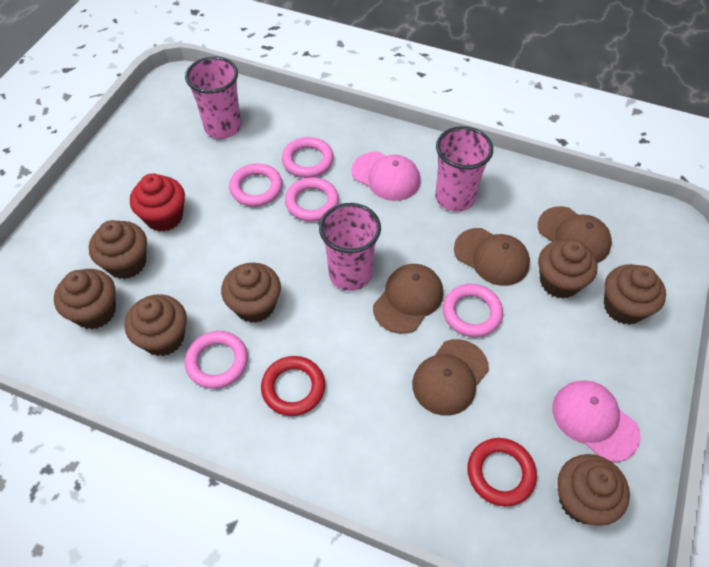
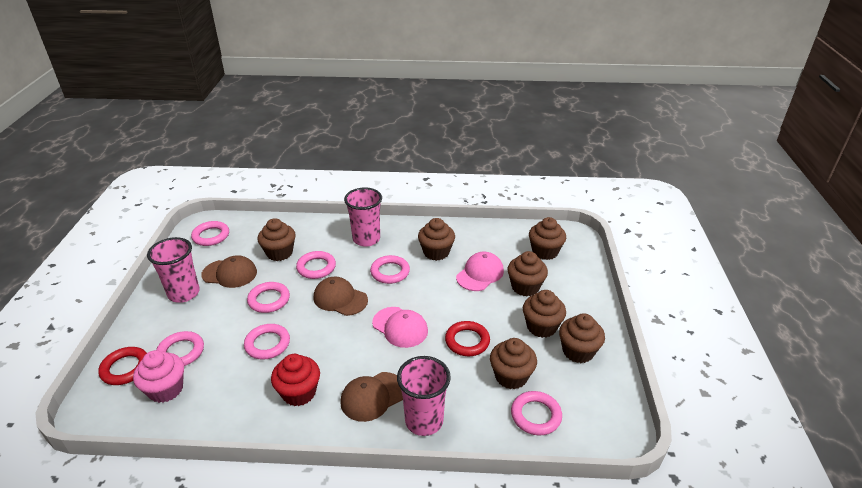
brown cap: [373,264,443,334] [412,339,489,416] [454,228,530,286] [538,206,612,263] = 4 -> [201,255,257,288] [314,276,368,316] [340,372,403,422] = 3
pink cupcake: none = 0 -> [133,350,184,403] = 1
pink ring: [185,331,248,389] [229,164,283,207] [282,137,333,178] [285,177,339,222] [443,284,503,337] = 5 -> [156,331,204,366] [191,221,229,246] [244,324,290,360] [247,282,290,313] [296,251,336,279] [370,255,410,284] [511,391,562,435] = 7

